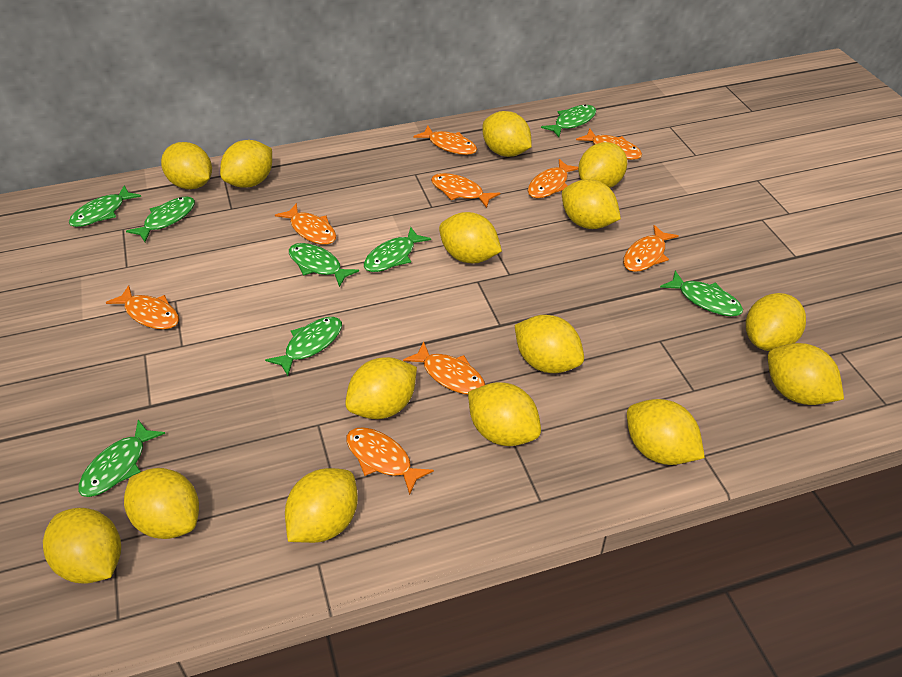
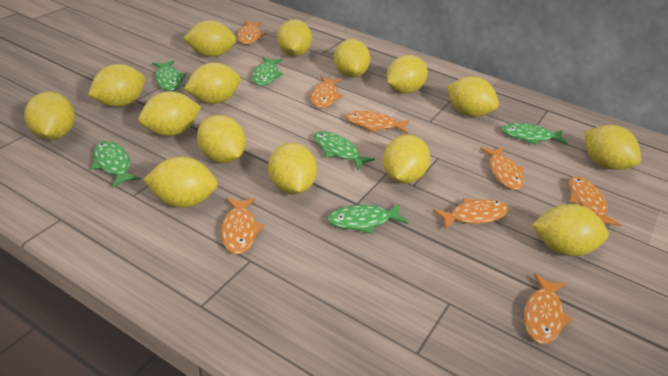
green fish: [69,185,141,227] [78,420,165,497] [126,196,195,242] [265,317,342,376] [289,243,359,287] [364,227,431,272] [541,105,596,137] [660,271,743,316] = 8 -> [91,141,141,188] [152,60,186,91] [252,57,283,86] [314,131,375,170] [327,204,408,234] [501,123,568,145] = 6
orange fish: [106,285,179,330] [275,203,336,245] [346,427,434,495] [403,341,485,395] [413,126,477,155] [431,173,500,208] [528,159,578,198] [576,128,642,160] [623,225,679,272] = 9 -> [221,198,264,255] [237,20,265,44] [311,76,343,108] [345,111,410,134] [433,198,509,230] [480,147,524,190] [524,273,573,344] [569,176,621,226] = 8

